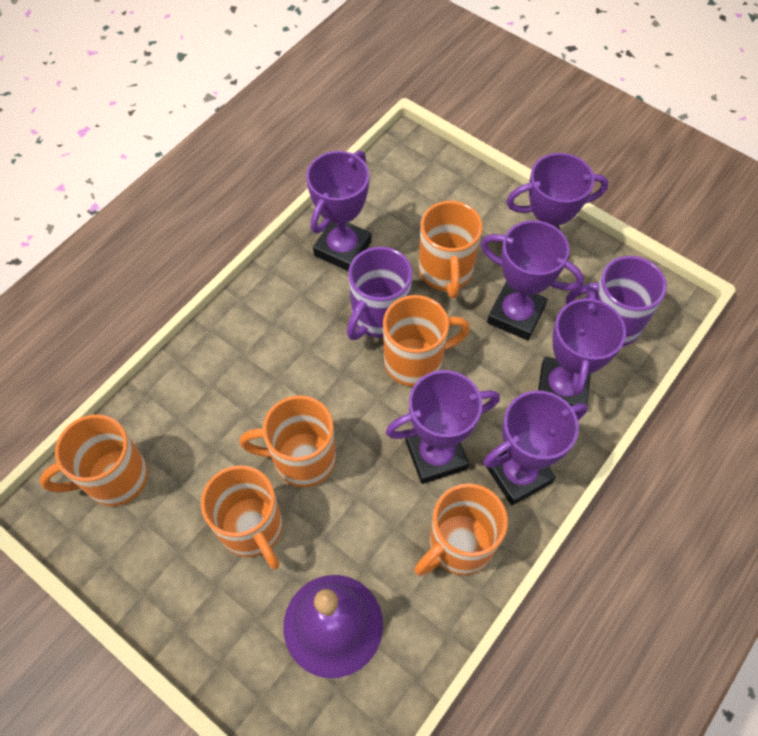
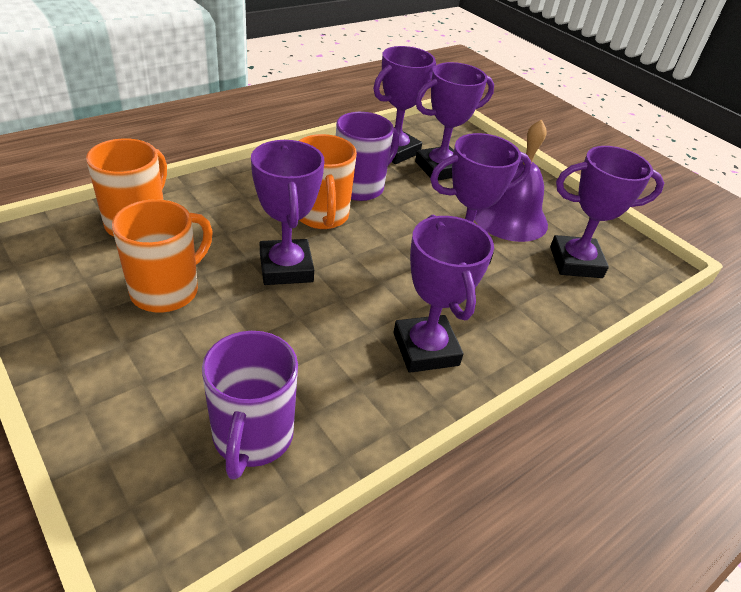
orange mug: [39,414,148,506] [201,465,283,570] [239,395,336,487] [383,295,470,386] [414,483,508,576] [419,201,482,298] = 6 -> [86,138,167,237] [112,199,213,312] [299,134,357,229] = 3

